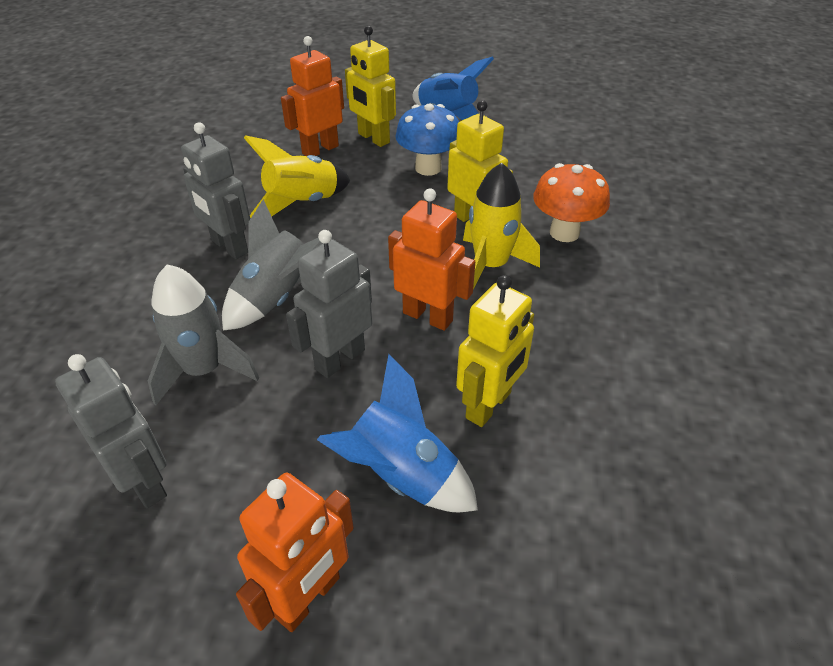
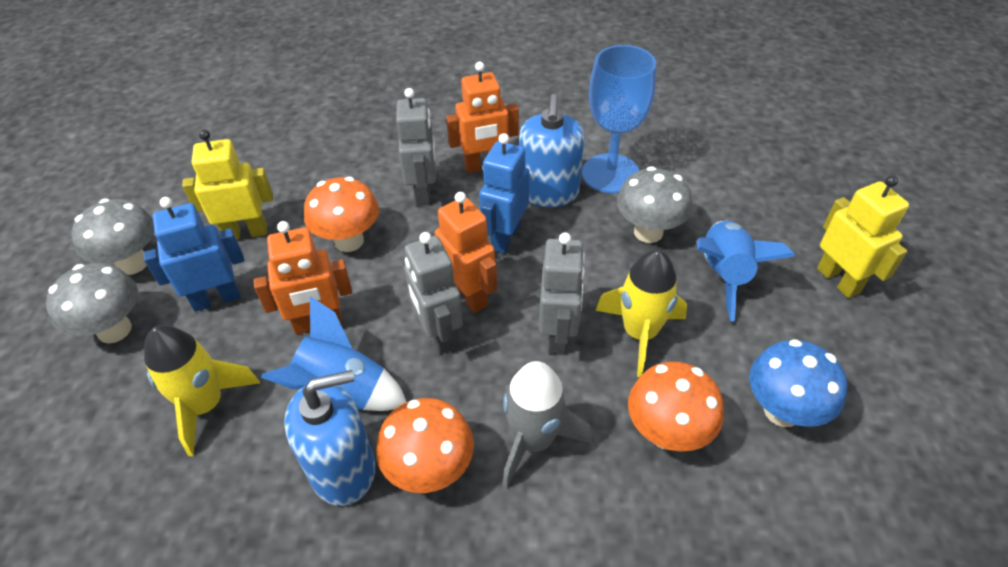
blue goblet: none = 0 -> [582,45,656,194] = 1
blue robot: none = 0 -> [143,197,244,312] [479,133,530,254] = 2
blue soap dispenser: none = 0 -> [284,370,375,506] [519,94,584,207] = 2
grey mushroom: none = 0 -> [46,263,138,343] [71,198,154,275] [617,166,692,243] = 3
grey rocket: [148,264,259,405] [222,199,323,331] = 2 -> [502,361,592,489] = 1
orange mushroom: [533,163,610,242] = 1 -> [304,177,379,252] [376,398,474,493] [628,362,724,451] = 3
yellow robot: [345,26,396,147] [447,100,513,222] [456,275,534,427] = 3 -> [182,130,273,240] [817,175,909,298] = 2

